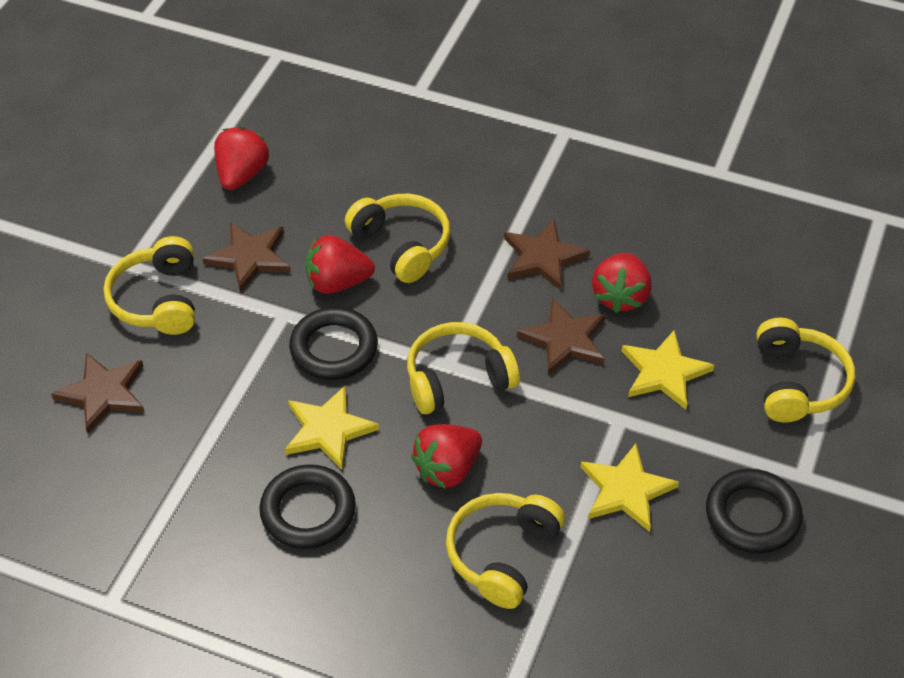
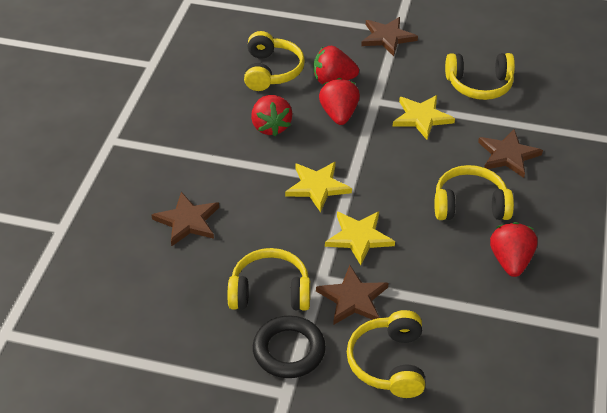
black ring: [259,464,356,549] [289,307,378,380] [706,469,803,554] = 3 -> [253,316,326,378] = 1

